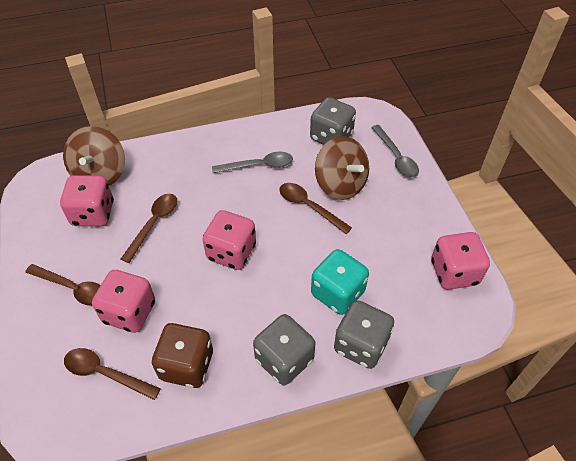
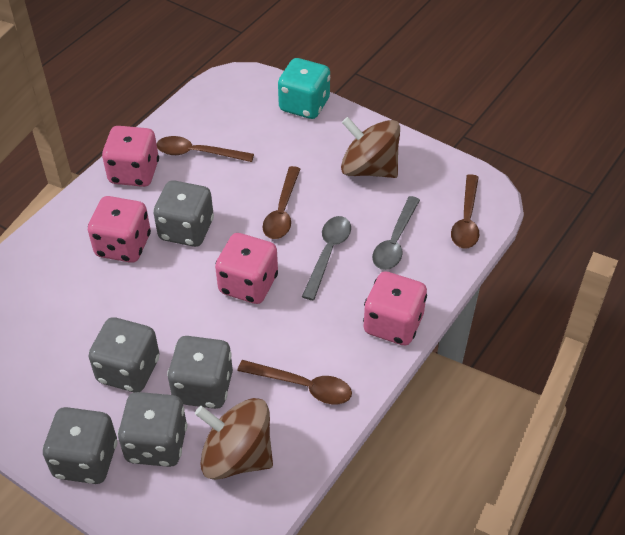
brown dice: [152,323,213,388] = 1 -> none = 0
grey dice: [253,314,316,386] [310,97,356,145] [334,300,394,369] = 3 -> [43,407,117,484] [88,317,159,392] [118,392,187,467] [153,180,214,247] [167,336,233,409] = 5

